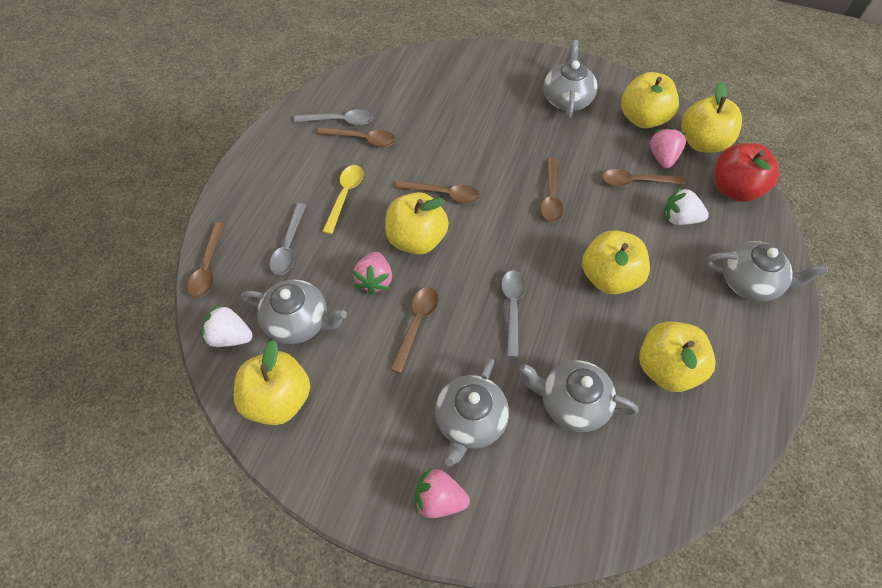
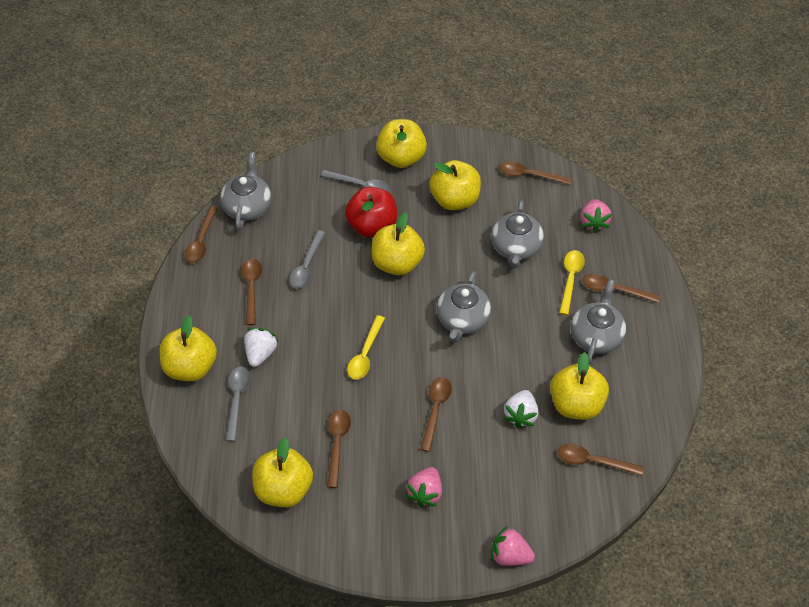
brown spoon: [187,222,225,298] [317,127,396,147] [390,287,439,373] [396,180,480,203] [540,158,564,222] [602,169,685,187] = 6 -> [185,206,218,263] [241,259,262,325] [327,410,351,488] [420,377,452,452] [500,161,572,185] [558,444,644,476] [583,273,660,303] = 7
grey teapot: [241,280,347,344] [435,358,509,467] [519,360,638,432] [543,40,598,118] [705,241,828,302] = 5 -> [220,152,272,230] [436,271,491,343] [491,200,544,268] [570,279,627,364] = 4
yellow spoon: [322,165,363,234] = 1 -> [347,315,385,380] [559,250,585,315] = 2

